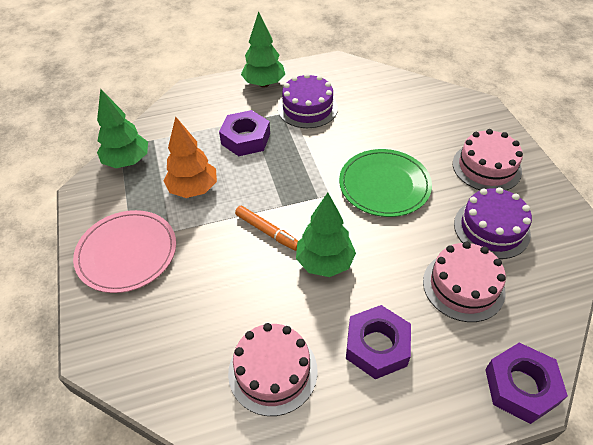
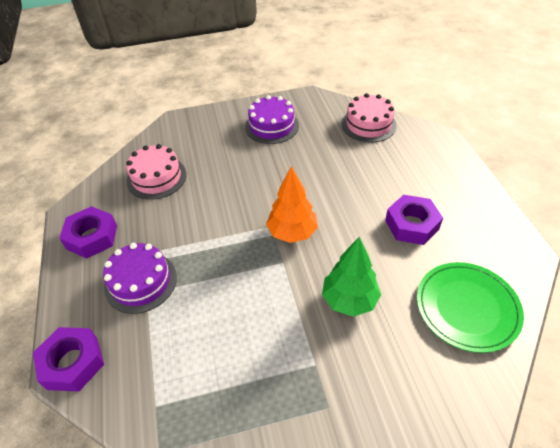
green tree: [97,88,148,168] [241,11,285,88] [296,193,356,277] = 3 -> [322,237,381,317] = 1
orange marker: [235,206,298,251] = 1 -> none = 0
pink cake: [228,323,318,416] [423,242,506,322] [453,129,523,191] = 3 -> [126,144,187,200] [341,93,397,142] = 2
pink plate: [73,210,176,293] = 1 -> none = 0

